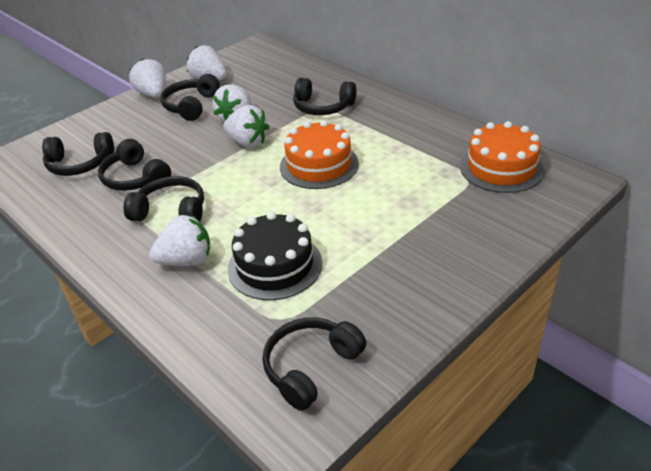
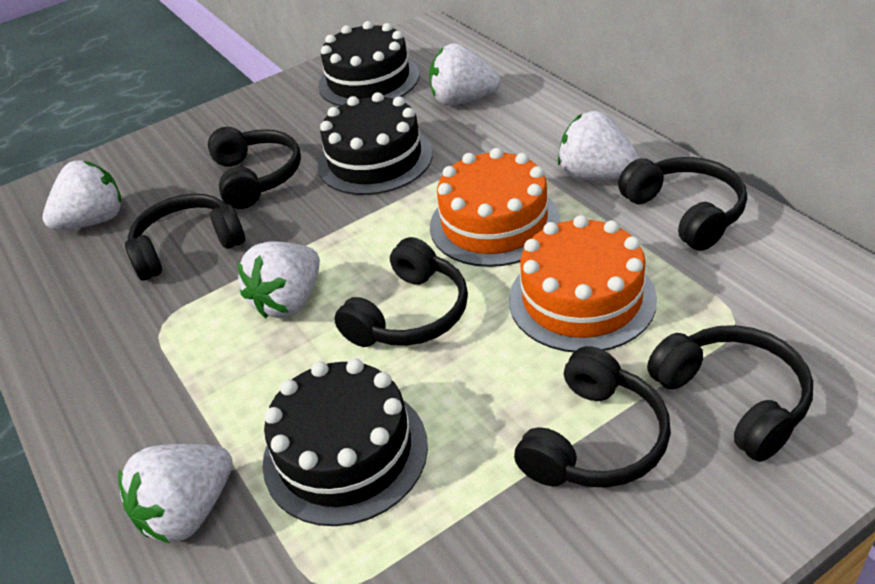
black cake: [228,211,322,300] = 1 -> [262,359,428,526] [317,92,433,195] [318,21,420,106] = 3

